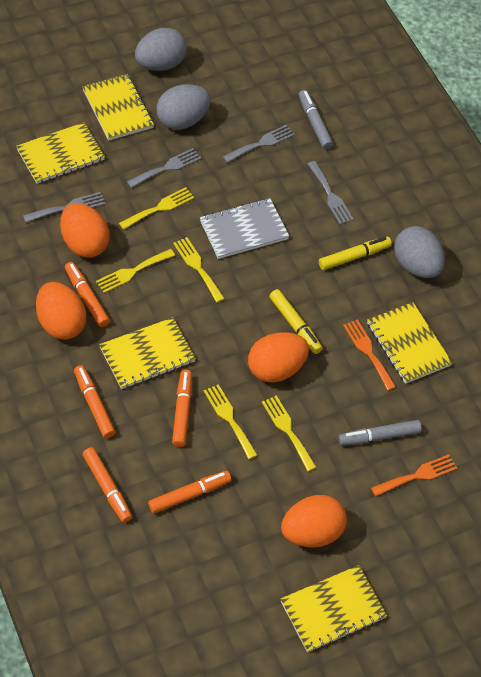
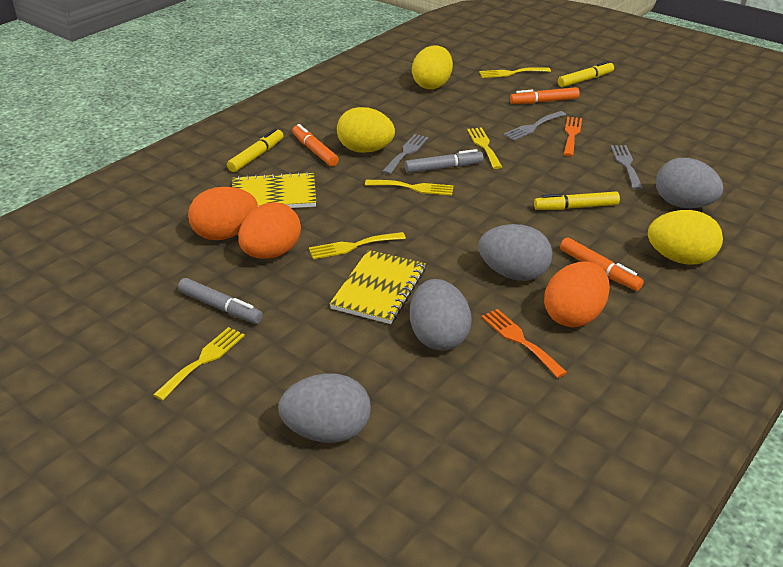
grey egg: [135,28,187,71] [156,84,211,130] [394,226,445,278] = 3 -> [278,373,371,443] [410,279,471,351] [478,224,552,281] [656,158,723,208] = 4
grey fork: [23,192,106,223] [127,148,201,188] [223,124,295,163] [308,161,354,225] = 4 -> [382,134,429,175] [503,111,566,141] [611,145,643,190] = 3
grey notebook: [200,198,289,259] = 1 -> none = 0
orange egg: [36,282,86,340] [60,203,110,258] [248,332,309,383] [281,495,347,548] = 4 -> [188,187,258,240] [238,202,301,259] [544,262,610,327] = 3
orange marker: [65,262,110,327] [74,365,115,438] [82,447,132,523] [148,471,231,514] [172,370,192,447] = 5 -> [292,124,339,166] [510,87,580,104] [560,237,644,291] = 3
yellow egg: none = 0 -> [337,107,395,153] [412,45,453,89] [648,210,723,265] = 3
yellow marker: [269,289,323,354] [319,237,392,270] = 2 -> [227,128,283,172] [534,191,620,210] [558,61,614,87] = 3
yellow notebook: [16,122,105,184] [82,74,154,141] [99,317,196,389] [281,565,387,652] [367,302,453,384] = 5 -> [232,172,316,208] [330,250,426,324] = 2

